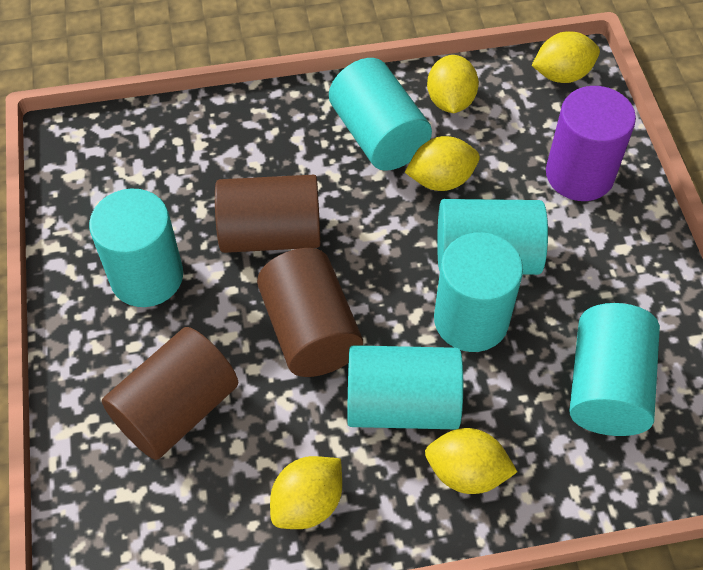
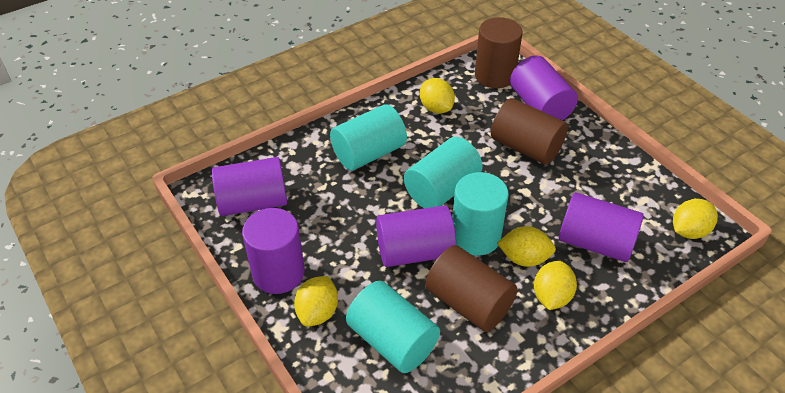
purple cylinder: [546,86,636,201] = 1 -> [212,157,287,216] [242,208,305,294] [376,205,456,267] [510,55,578,120] [559,192,644,262] = 5
turquoise cylinder: [89,189,183,307] [329,58,432,171] [347,345,463,429] [434,232,523,352] [437,199,548,275] [569,303,660,436] = 6 -> [330,104,407,171] [346,281,440,373] [404,137,483,208] [452,172,509,256] = 4

